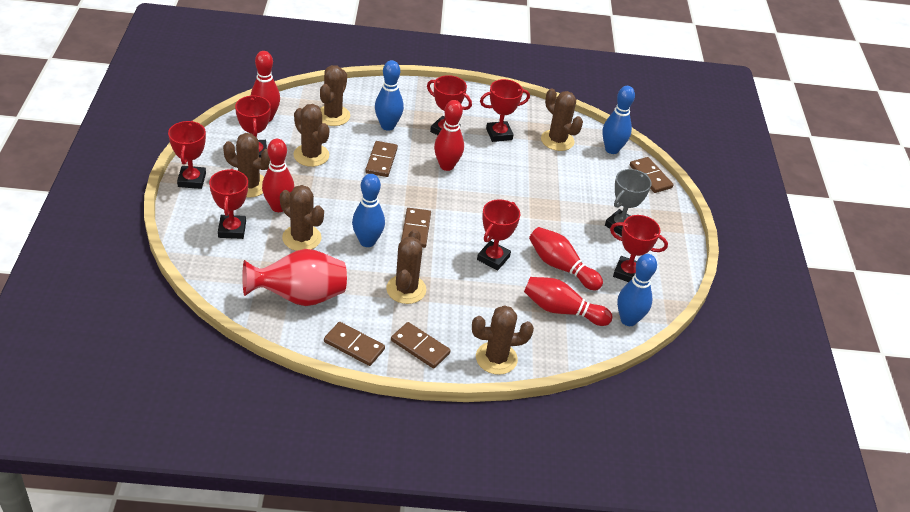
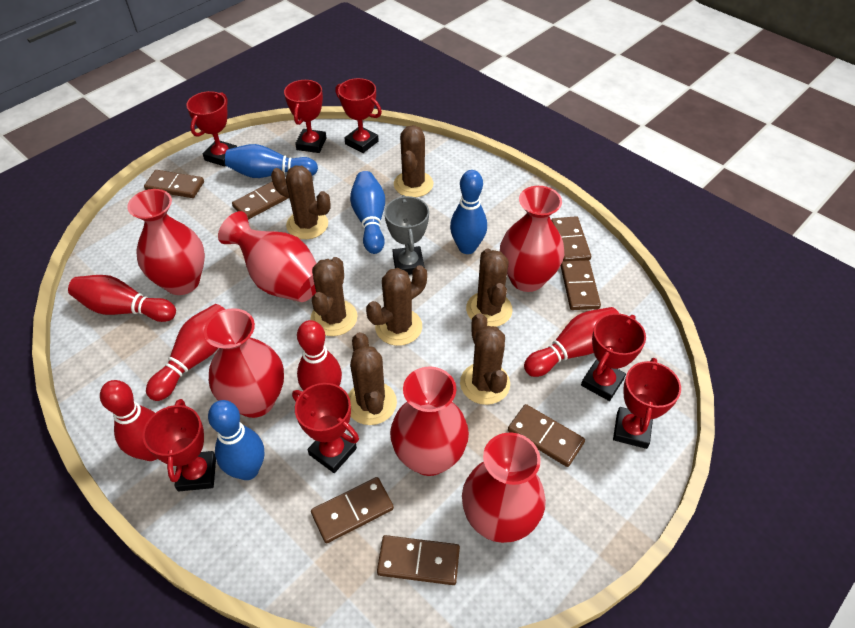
brown domino: [324,322,385,366] [365,141,398,177] [391,322,451,369] [401,208,431,248] [630,157,673,193] = 5 -> [144,170,204,198] [232,182,288,220] [311,477,394,543] [377,535,460,585] [508,404,585,467] [551,216,591,261] [561,260,601,310] = 7
red vase: [242,249,347,306] = 1 -> [127,189,205,295] [204,308,284,418] [218,211,317,302] [390,367,469,476] [462,432,546,543] [500,186,564,292] = 6

